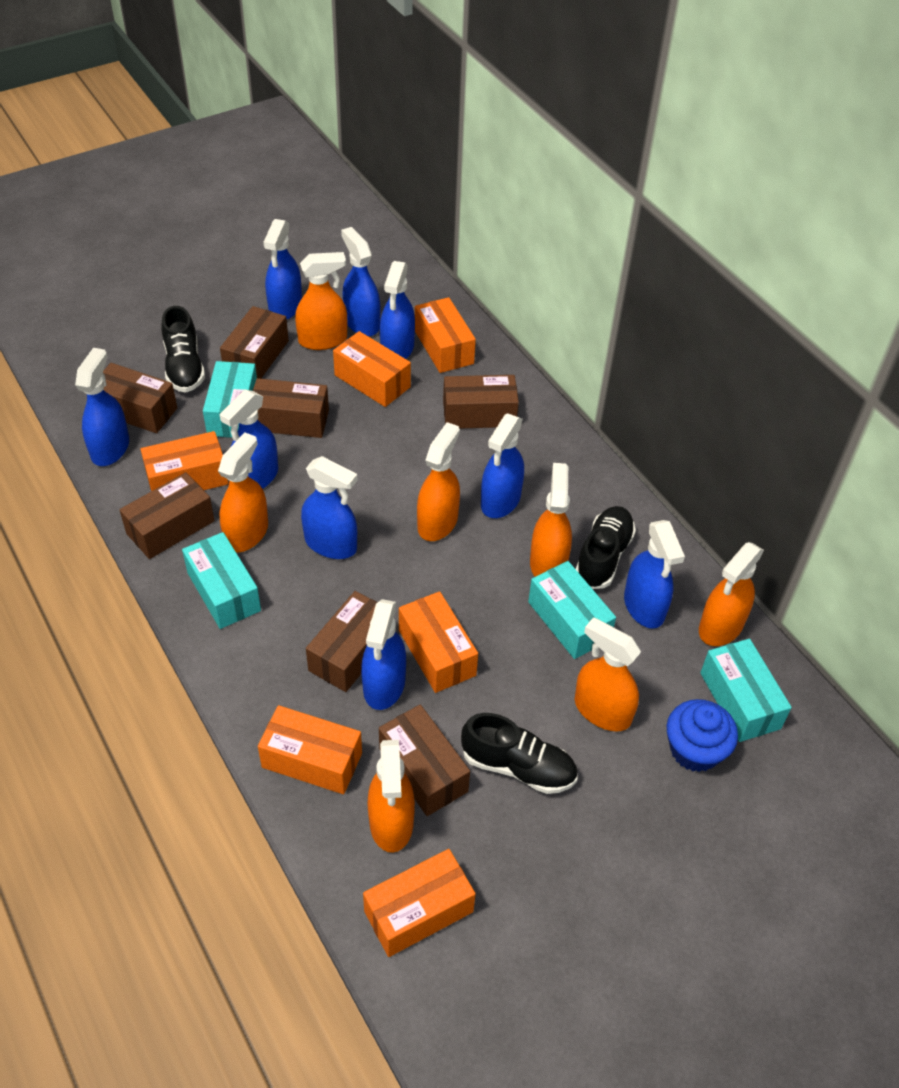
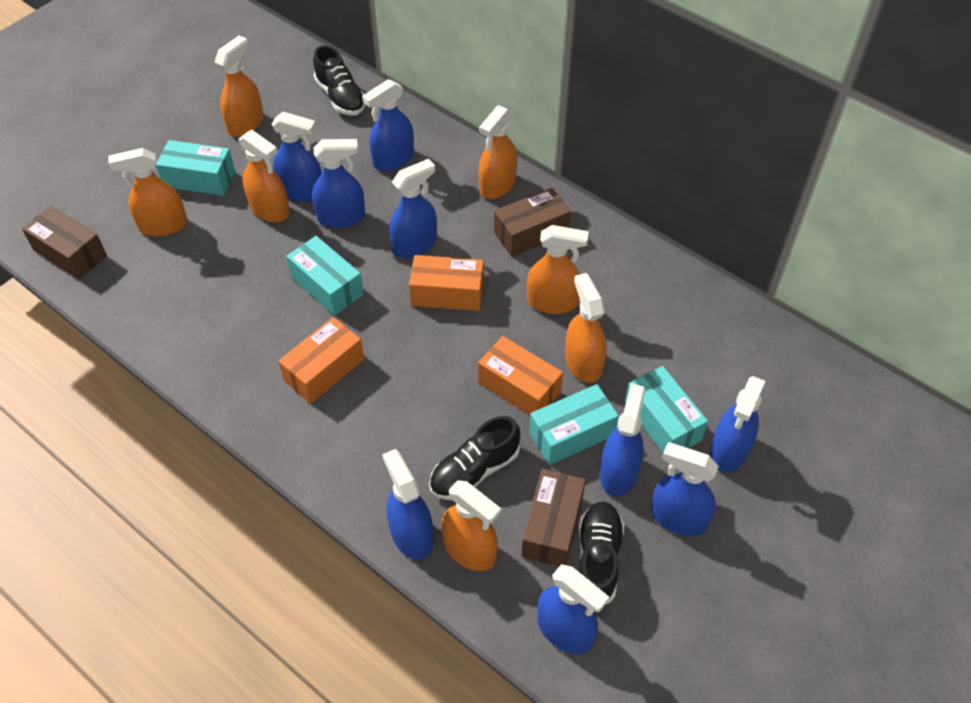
blue cupcake: [666,699,738,772] = 1 -> none = 0
brown box: [103,363,177,433] [119,472,215,559] [220,306,289,379] [252,378,329,438] [306,591,377,692] [379,705,470,816] [443,375,519,429] = 7 -> [22,206,107,279] [494,188,571,257] [521,469,586,566] = 3
orange box: [140,431,229,491] [258,705,362,794] [333,331,411,407] [363,849,476,957] [399,591,478,693] [415,297,476,373] = 6 -> [278,317,364,404] [409,255,484,311] [478,336,563,415] = 3

